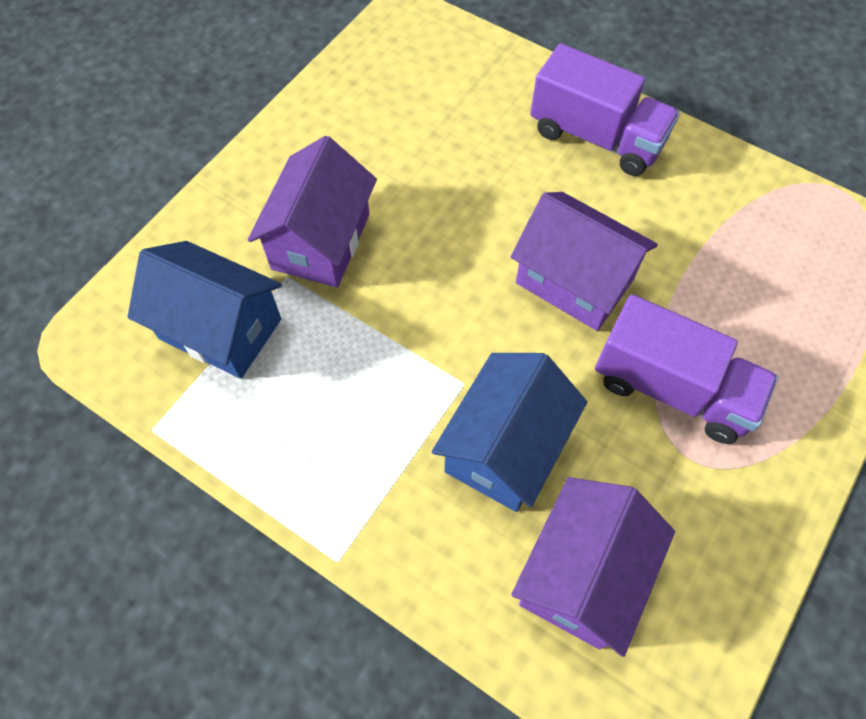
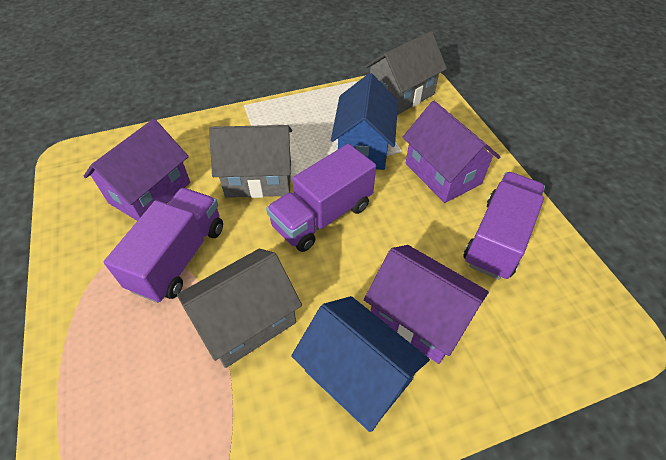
grey house: none = 0 -> [177,248,302,368] [209,125,292,198] [364,31,447,115] = 3
purple truck: [530,43,680,176] [595,294,778,444] = 2 -> [104,188,223,303] [266,144,376,252] [464,172,545,280] = 3

